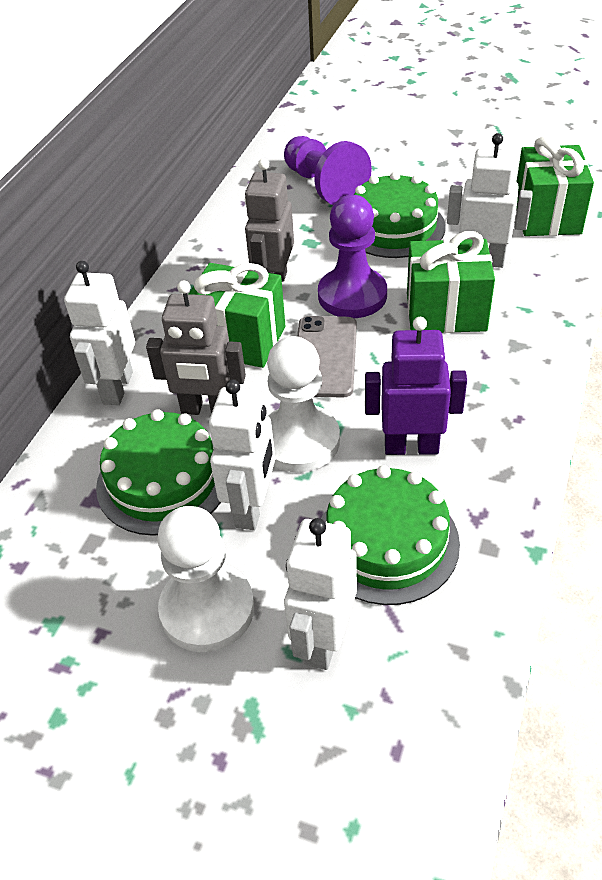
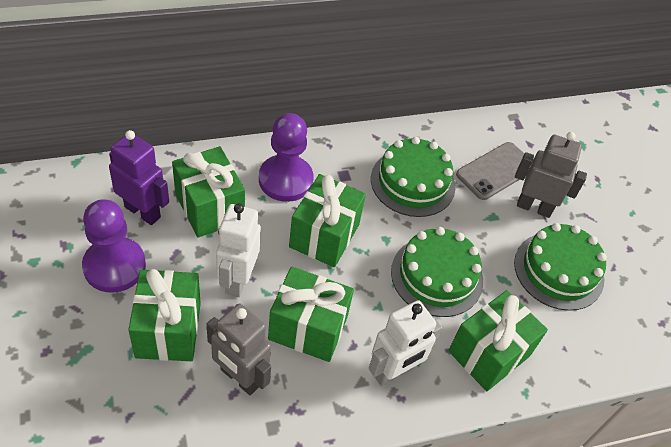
green gift: [189,263,285,368] [407,231,495,333] [516,136,594,236] = 3 -> [128,269,201,361] [172,146,245,238] [268,266,354,362] [289,174,366,267] [448,290,548,391] = 5
white pawn: [157,506,254,652] [267,336,340,472] = 2 -> none = 0
white robot: [64,261,135,405] [209,379,275,530] [284,518,357,670] [447,133,533,268] = 4 -> [216,203,261,297] [369,300,442,386] = 2

